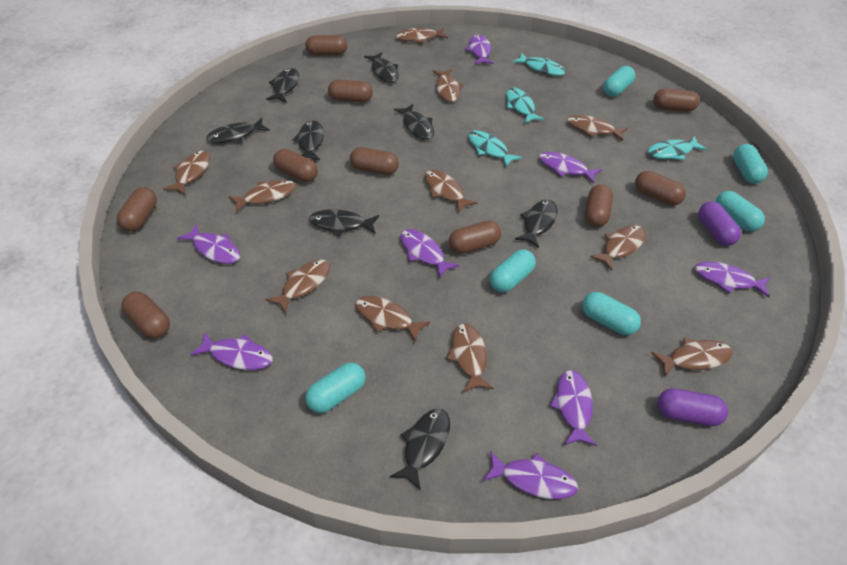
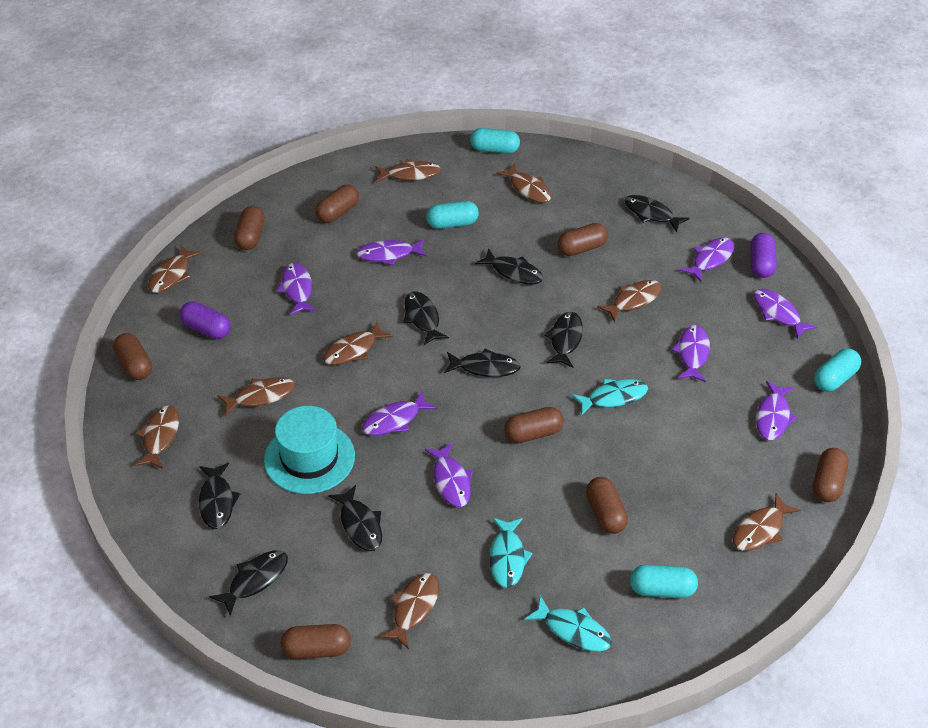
brown capsule: [117,187,157,232] [121,292,170,338] [273,149,318,182] [305,35,347,55] [328,80,373,103] [350,147,399,175] [449,221,501,254] [585,184,613,227] [635,171,686,206] [653,88,700,112] = 10 -> [113,333,152,380] [234,206,265,250] [280,624,351,659] [315,185,359,223] [504,407,564,443] [557,223,608,256] [586,477,628,534] [813,448,849,502] = 8
brown fish: [163,151,210,195] [228,180,296,212] [265,260,330,313] [355,296,430,342] [396,28,448,43] [425,170,477,213] [433,69,464,102] [447,323,494,393] [567,115,628,141] [590,225,646,271] [651,338,733,377] = 11 -> [134,405,179,469] [148,245,202,293] [217,377,295,416] [323,321,393,365] [375,159,441,182] [379,573,439,649] [496,164,551,203] [597,280,662,322] [733,493,800,551] = 9
turquoise capsule: [305,363,366,413] [490,249,536,293] [582,292,641,335] [603,66,635,96] [715,191,765,231] [733,144,768,184] = 6 -> [426,201,479,229] [470,128,520,154] [630,565,698,598] [814,348,861,392] = 4
turquoise fish: [468,130,522,167] [506,88,544,124] [512,53,566,76] [647,136,707,160] = 4 -> [489,518,533,588] [525,595,612,652] [571,379,648,415] = 3
turquoise hat: none = 0 -> [264,406,355,494] = 1

